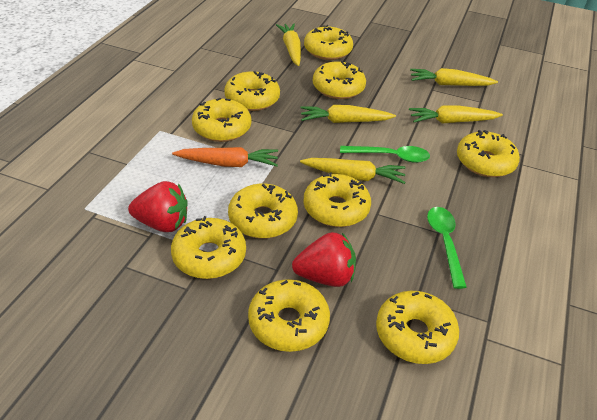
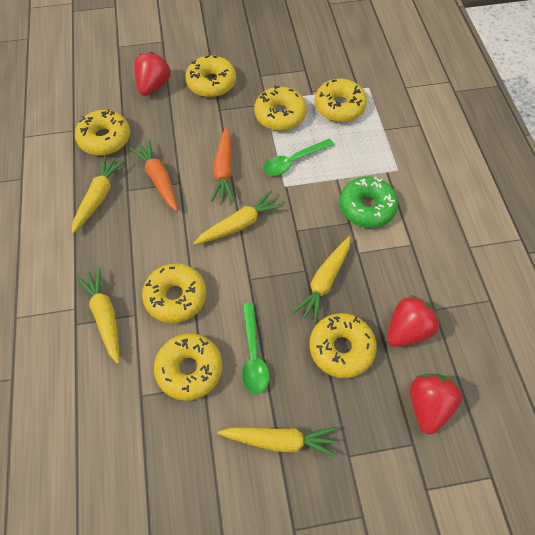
green donut: none = 0 -> [339,176,398,228] = 1
orange carrot: [172,147,278,167] = 1 -> [129,140,178,211] [211,127,234,202] = 2
red strawberry: [128,181,188,232] [292,232,356,287] = 2 -> [134,52,171,96] [387,295,440,347] [410,374,463,434] = 3
yellow donut: [171,216,246,279] [192,98,251,142] [224,71,280,111] [228,183,298,238] [248,279,330,352] [303,172,371,227] [304,25,353,60] [313,61,366,99] [376,291,459,364] [457,130,520,177] = 10 -> [75,109,130,156] [142,263,206,323] [154,333,222,401] [185,55,236,97] [254,86,307,131] [309,313,377,378] [315,79,367,122] = 7

